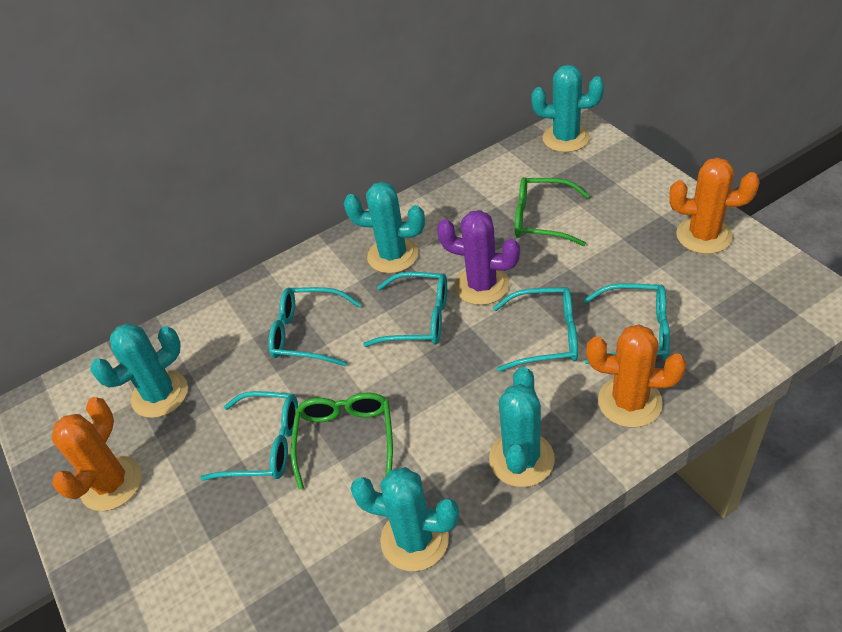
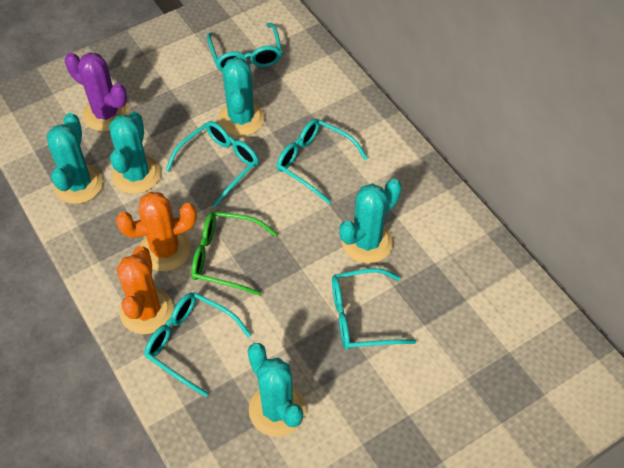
green glasses: [291,393,393,490] [515,177,590,246] = 2 -> [191,211,277,296] = 1
orange cactus: [51,397,142,511] [586,324,686,428] [669,157,760,254] = 3 -> [116,192,197,271] [117,246,173,334] = 2

